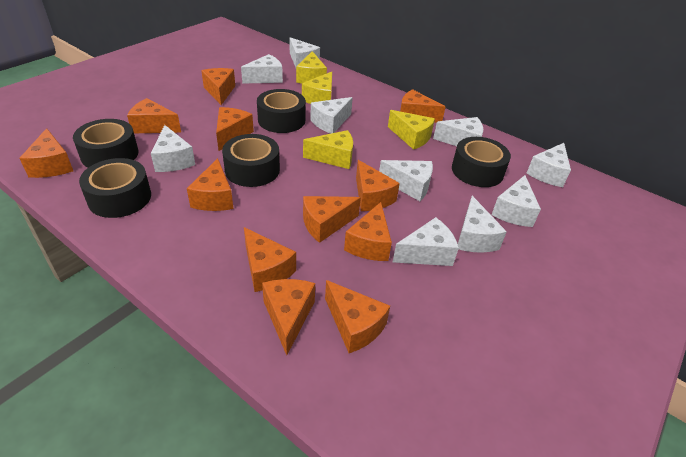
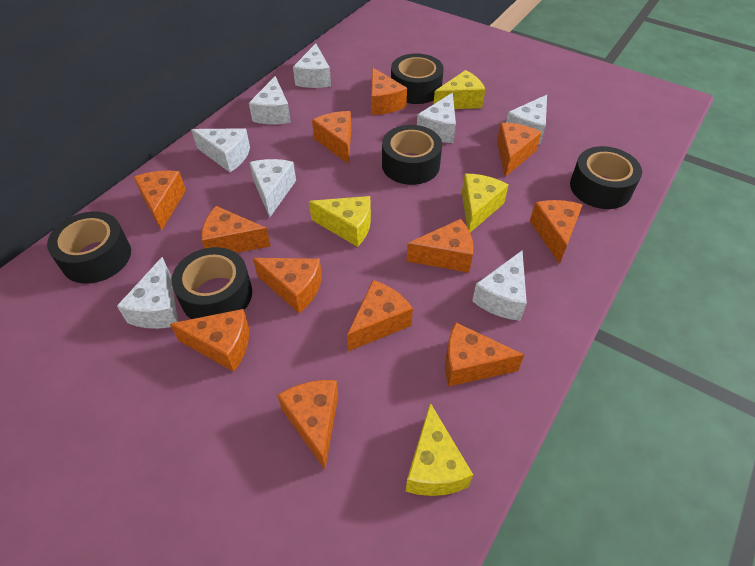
white cheese: [151,125,195,172] [241,54,283,84] [289,37,320,67] [310,97,353,134] [379,160,433,201] [393,217,459,266] [433,117,483,146] [458,196,507,252] [491,175,541,227] [527,143,571,187] = 10 -> [117,257,178,329] [191,128,250,172] [249,76,291,125] [249,159,296,218] [293,44,331,88] [417,93,456,143] [472,251,527,321] [506,95,547,145] = 8

